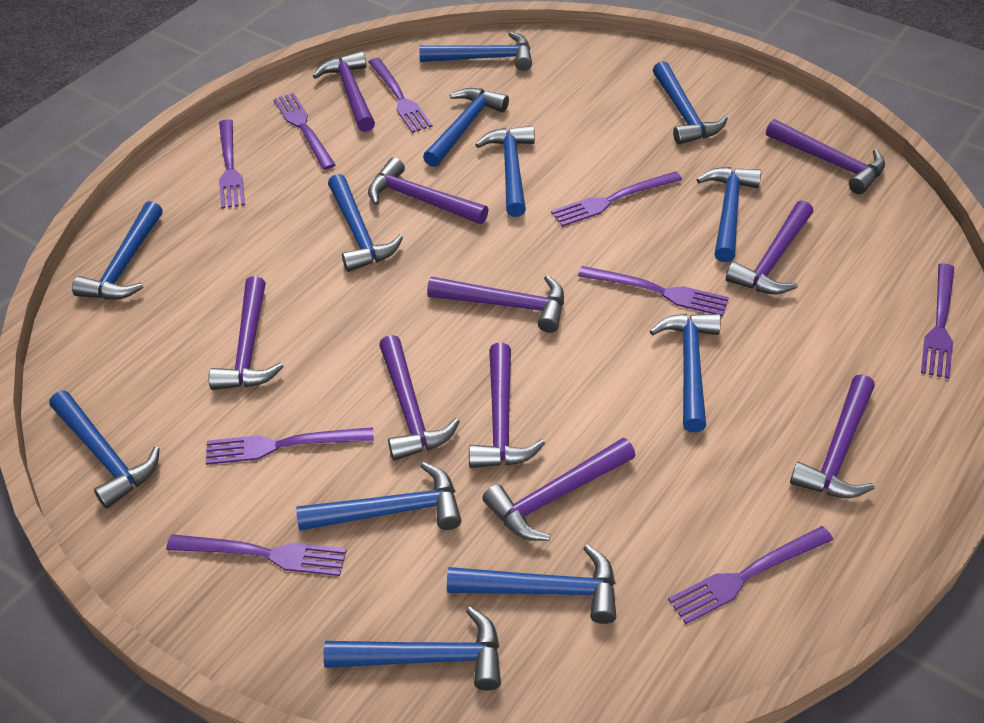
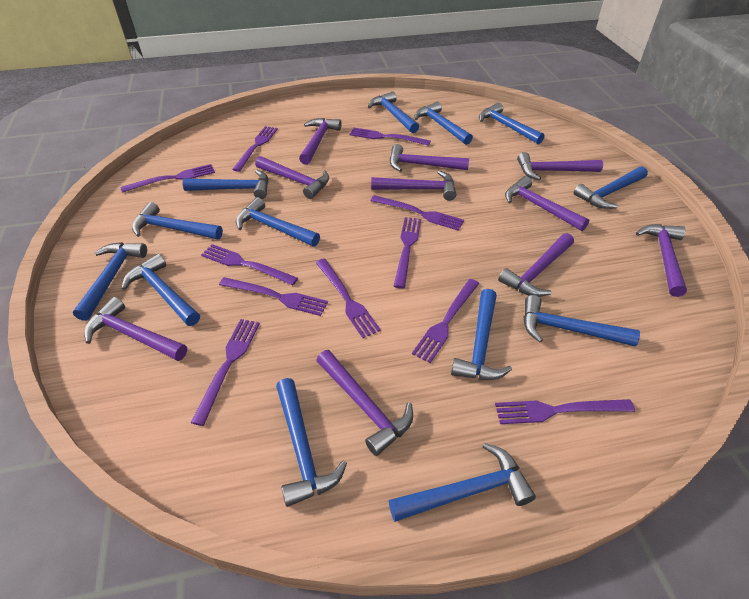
blue hammer: [49,391,160,509] [72,201,163,300] [296,462,462,531] [323,607,501,690] [328,174,403,272] [419,32,532,71] [423,88,509,167] [447,545,617,624] [475,126,535,217] [650,314,721,432] [653,61,728,145] [696,167,761,262] = 12 -> [73,242,147,321] [121,254,200,326] [132,202,223,239] [183,170,269,199] [236,197,320,246] [276,378,347,507] [368,91,419,133] [389,443,536,522] [415,102,473,145] [451,289,512,380] [479,103,545,144] [524,295,640,347] [574,166,648,209] = 13
purple fork: [166,534,347,576] [206,427,374,465] [219,119,245,209] [274,93,335,170] [368,58,432,133] [551,171,682,227] [578,266,729,316] [668,526,833,624] [921,263,955,379] = 9 -> [120,164,215,193] [191,319,260,426] [201,244,298,285] [219,277,328,316] [232,126,278,172] [315,258,381,338] [349,128,431,146] [371,195,464,231] [394,217,421,289] [412,279,479,363] [495,399,635,424] = 11

